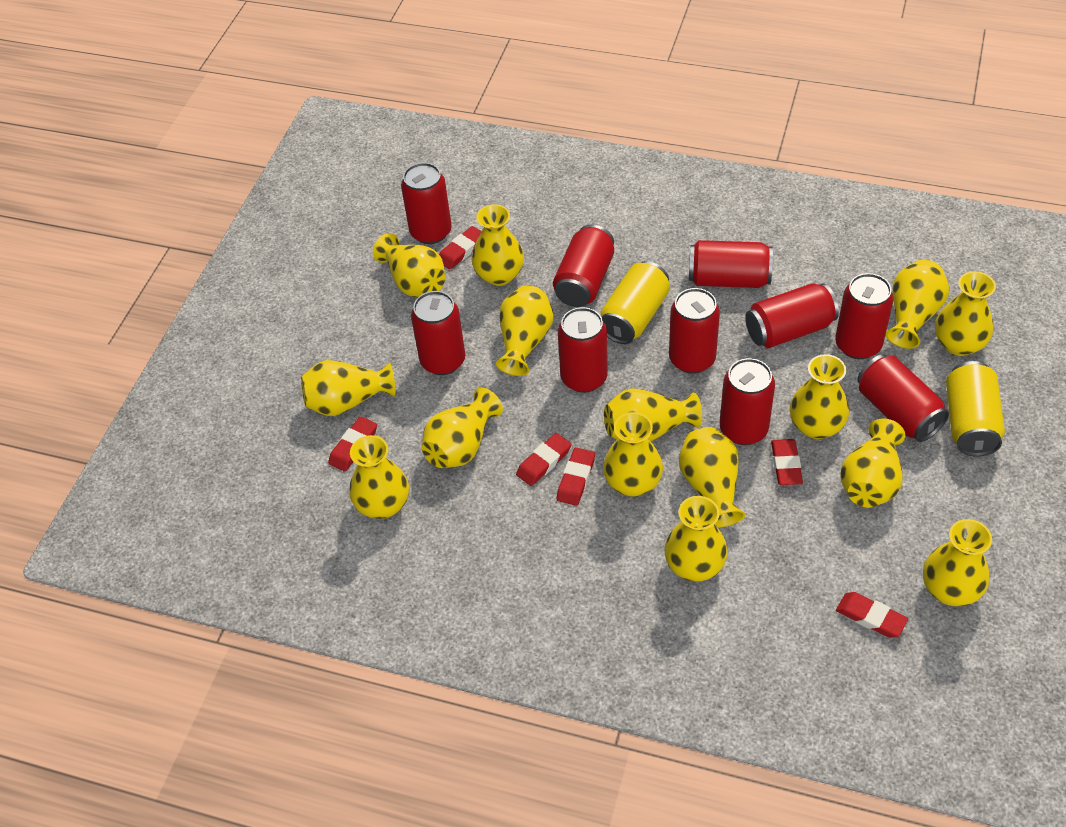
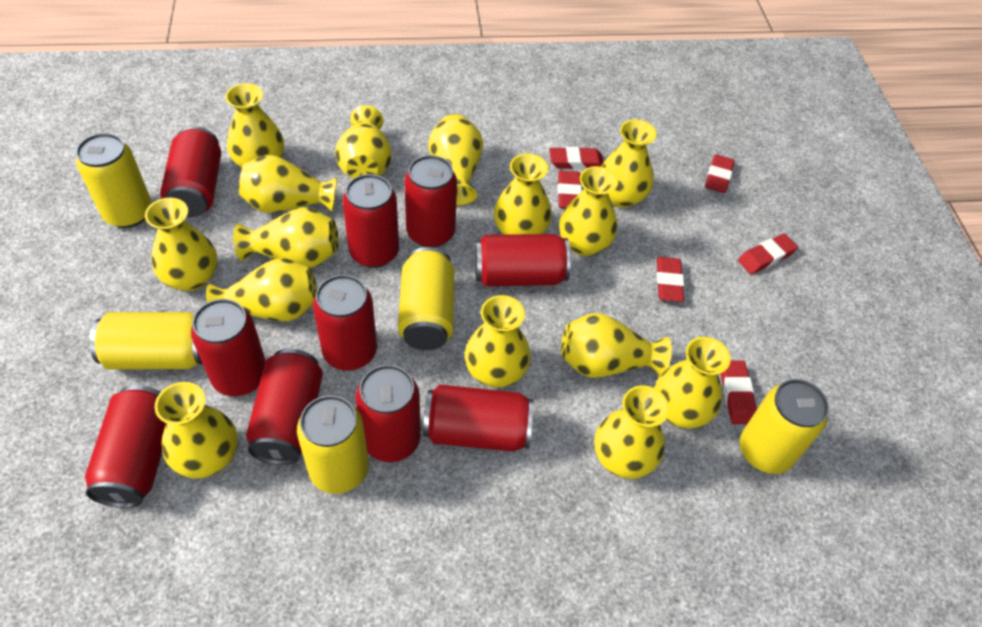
yellow can: [601,261,670,344] [946,361,1005,457] = 2 -> [76,133,152,228] [90,312,202,370] [297,395,369,494] [398,247,454,350] [740,379,829,474] = 5

